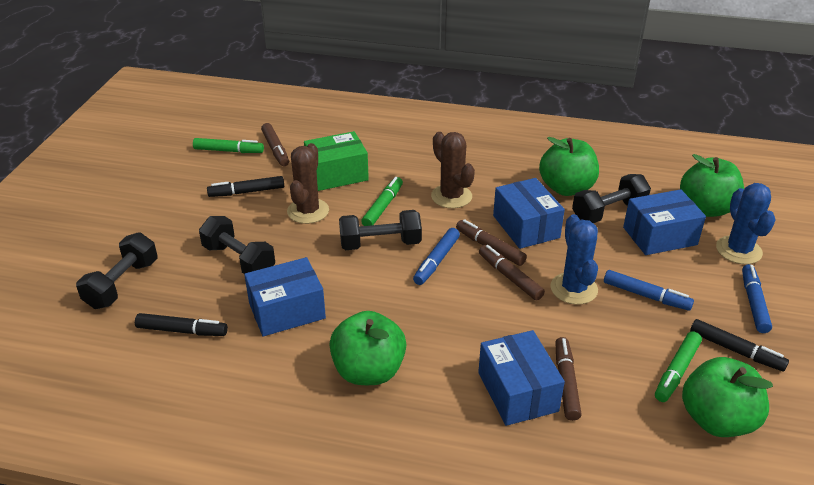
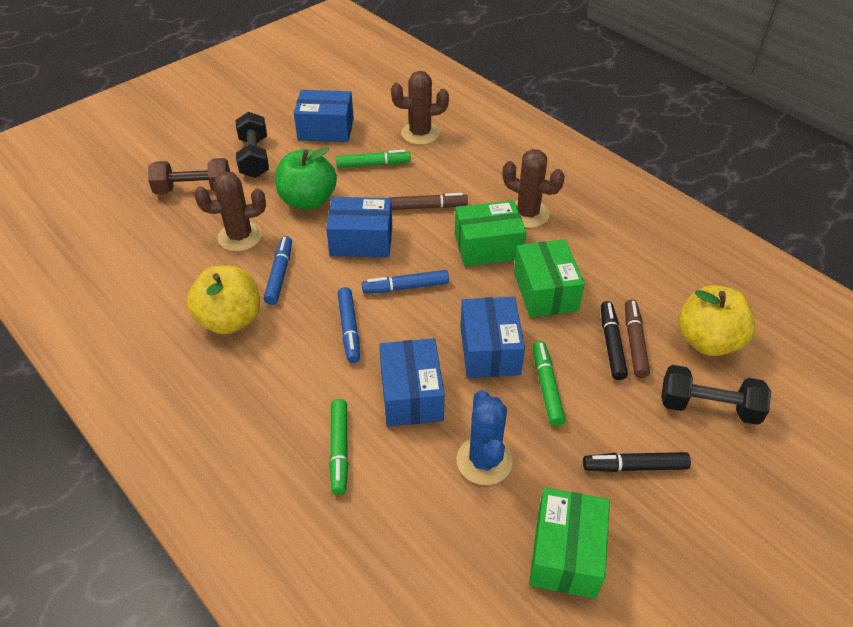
black dumbbell: [76,232,158,309] [199,216,275,274] [339,210,422,250] [572,174,651,223] = 4 -> [236,112,269,178] [661,365,771,425] = 2
black marker: [135,313,228,336] [207,176,284,197] [690,319,789,371] = 3 -> [583,452,691,472] [601,301,628,380] = 2
blue cactus: [551,214,598,305] [716,183,776,264] = 2 -> [457,390,513,485] = 1
brown cactus: [287,143,329,224] [431,132,475,208] = 2 -> [194,171,266,251] [391,71,449,145] [503,149,565,228] = 3
brown dumbbell: none = 0 -> [148,158,230,194] = 1
brown marker: [261,123,289,166] [456,219,527,266] [479,245,545,300] [555,337,582,421] = 4 -> [389,193,468,210] [625,300,650,378] = 2
green apple: [329,311,406,385] [539,137,599,196] [680,154,744,217] [682,357,773,437] = 4 -> [275,147,337,210] = 1
green box: [304,131,369,191] = 1 -> [455,200,526,267] [514,239,585,318] [529,487,610,599] = 3
yellow apple: none = 0 -> [187,265,260,334] [678,285,756,356] = 2

